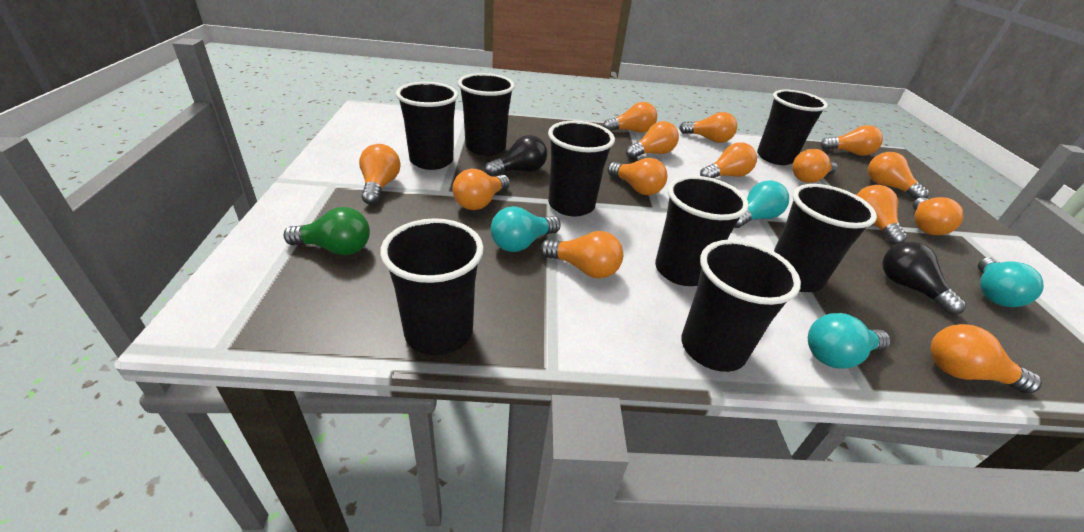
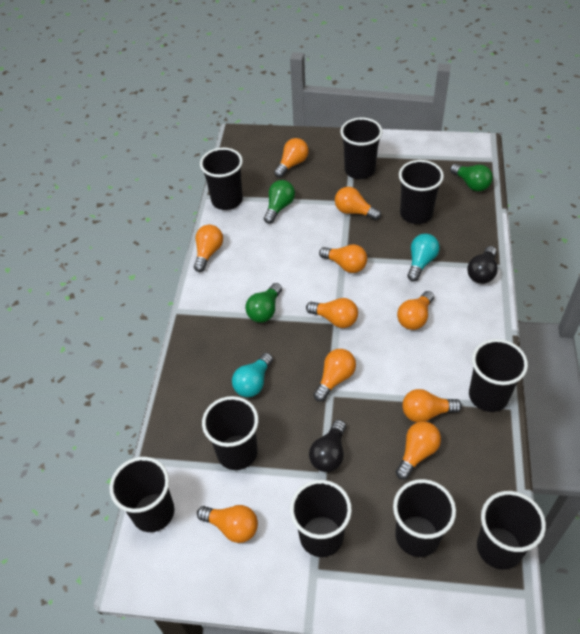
black cup: [380,218,484,355] [396,82,458,170] [458,73,515,156] [548,121,615,216] [655,176,749,286] [681,239,801,372] [757,90,828,165] [774,184,877,292] = 8 -> [109,457,174,532] [200,148,243,210] [202,396,259,470] [290,480,352,557] [340,117,383,179] [393,479,456,557] [399,160,444,224] [469,339,528,412] [477,491,546,570] = 9
green light bulb: [283,207,370,255] = 1 -> [245,283,282,323] [264,180,295,224] [450,164,493,191] = 3
orange light bulb: [359,144,400,205] [452,169,510,210] [540,231,623,278] [603,102,657,133] [608,158,668,195] [626,121,679,159] [679,112,737,143] [700,142,757,178] [792,149,837,183] [820,125,883,156] [857,185,907,245] [868,152,929,200] [913,197,964,235] [930,324,1042,393] = 14 -> [194,225,223,272] [197,505,258,543] [274,138,309,178] [306,298,358,328] [313,349,356,402] [319,244,367,273] [335,187,381,220] [396,421,441,480] [397,291,434,330] [402,389,462,422] = 10
turquoise light bulb: [491,206,561,252] [734,180,789,228] [808,313,891,369] [978,257,1044,307] = 4 -> [232,353,273,397] [407,234,440,281] = 2

